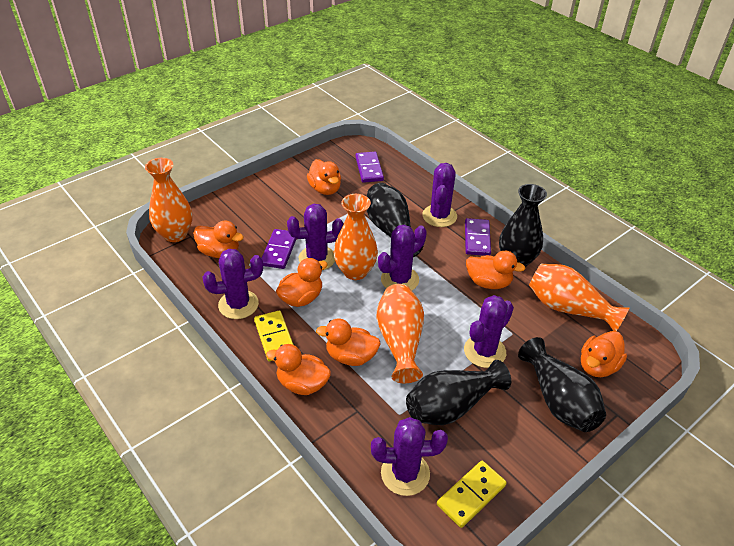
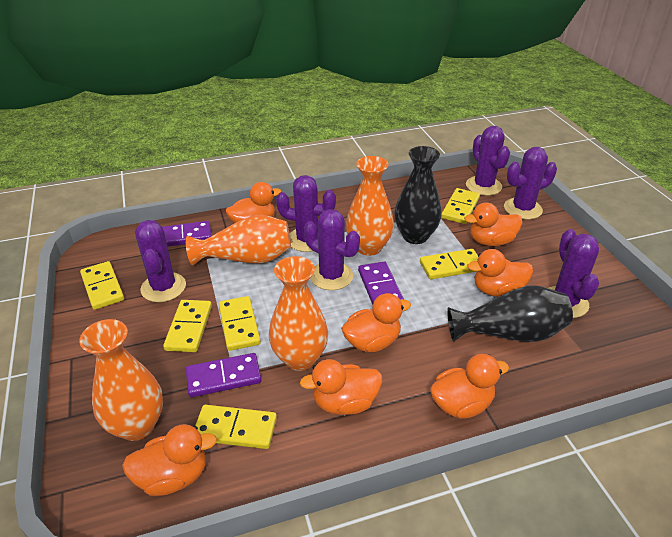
black vase: [367,183,423,257] [406,360,511,425] [499,184,547,267] [518,337,606,432] = 4 -> [394,146,441,244] [447,286,573,342] = 2
yellow domino: [254,310,294,361] [437,461,507,528] = 2 -> [80,261,124,310] [163,300,212,352] [195,405,277,449] [219,296,261,351] [420,249,478,279] [441,188,480,224] = 6

